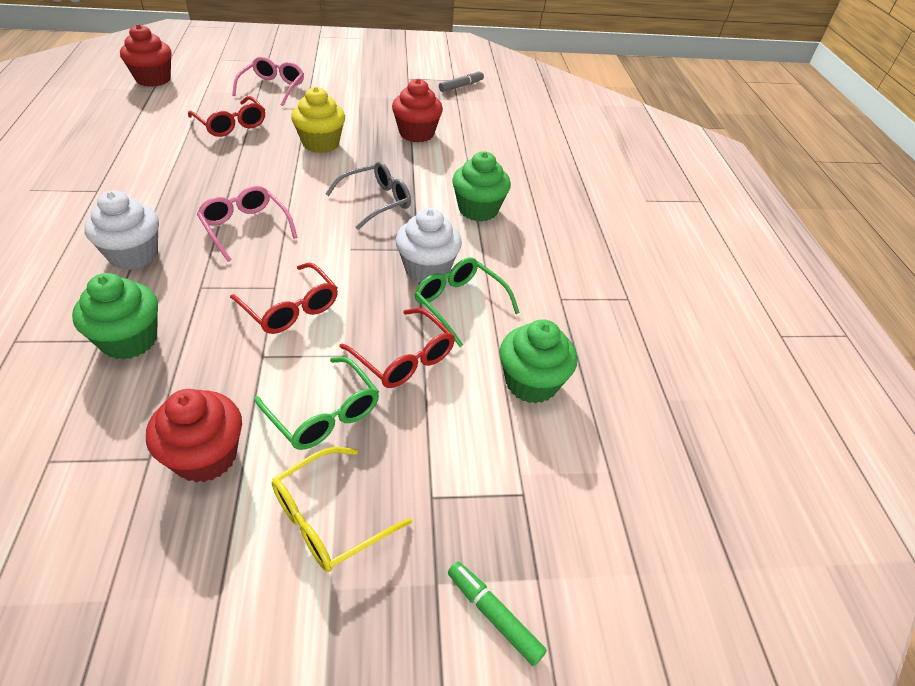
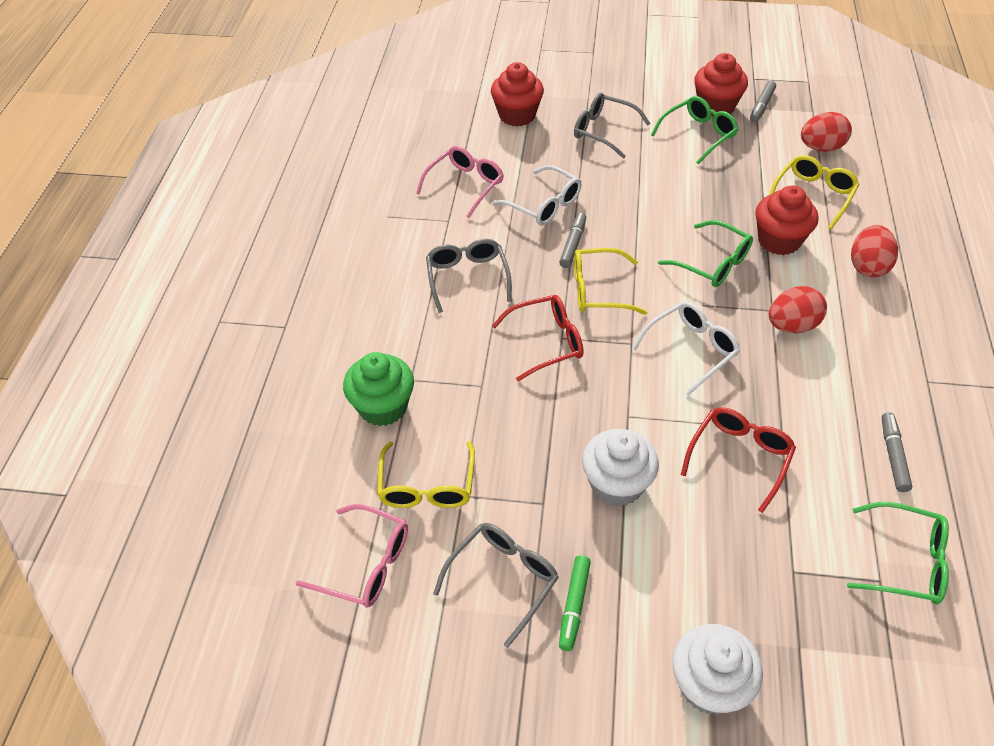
green cupcake: [72,273,158,359] [452,151,511,222] [499,319,577,404] = 3 -> [343,352,414,426] = 1
green glasses: [254,357,379,450] [415,257,520,347] = 2 -> [651,96,738,164] [658,220,753,287] [847,502,949,605] = 3
grey glasses: [325,161,411,230] = 1 -> [426,239,512,313] [433,523,559,648] [574,93,651,159] = 3
grey marker: [439,70,484,92] = 1 -> [559,213,586,268] [750,81,776,123] [882,412,912,492] = 3
red egg: none = 0 -> [769,286,827,333] [801,112,852,152] [851,225,898,278] = 3
red glasses: [188,96,265,137] [230,263,338,334] [339,308,455,388] = 3 -> [492,295,584,381] [681,407,796,513] = 2
white glasses: none = 0 -> [493,165,581,225] [632,302,740,395] = 2
yellow cupcake: [291,87,345,153] = 1 -> none = 0
yellow glasses: [272,447,412,572] = 1 -> [377,441,475,508] [574,248,648,315] [770,155,860,230] = 3

